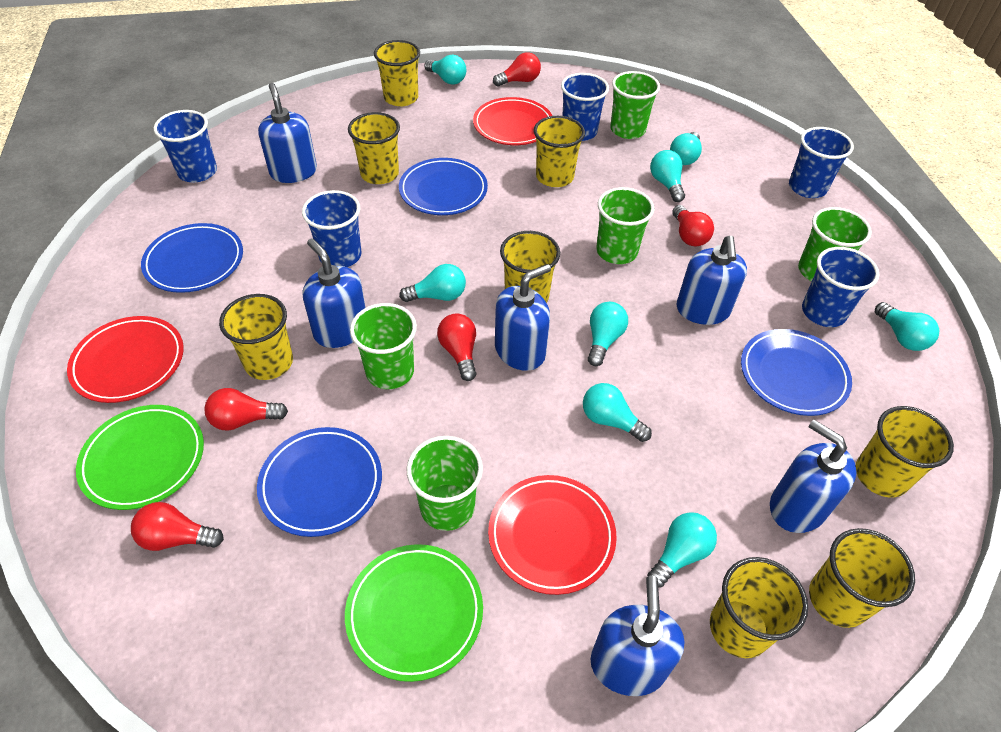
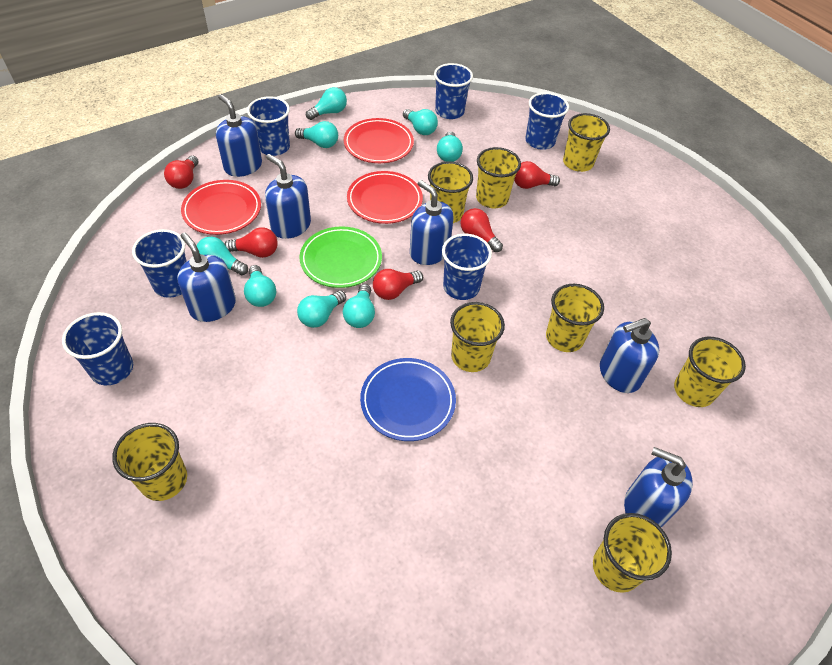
blue cup: [154,110,217,182] [302,190,362,267] [561,73,609,141] [789,127,854,198] [802,247,880,327] = 5 -> [62,312,133,385] [132,229,187,298] [247,96,290,156] [434,63,473,119] [442,234,492,300] [525,92,569,150] = 6
blue plate: [141,223,243,293] [257,427,382,537] [399,158,488,215] [741,329,852,416] = 4 -> [360,358,456,441] = 1
green cup: [350,303,417,389] [407,436,483,531] [596,187,655,264] [610,71,660,139] [798,207,872,281] = 5 -> none = 0
green plate: [76,405,204,510] [345,544,483,682] = 2 -> [299,227,382,288] = 1

